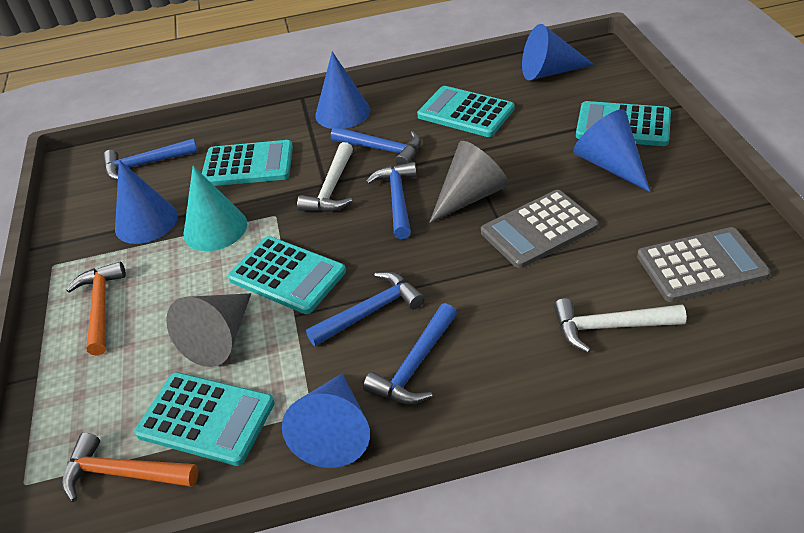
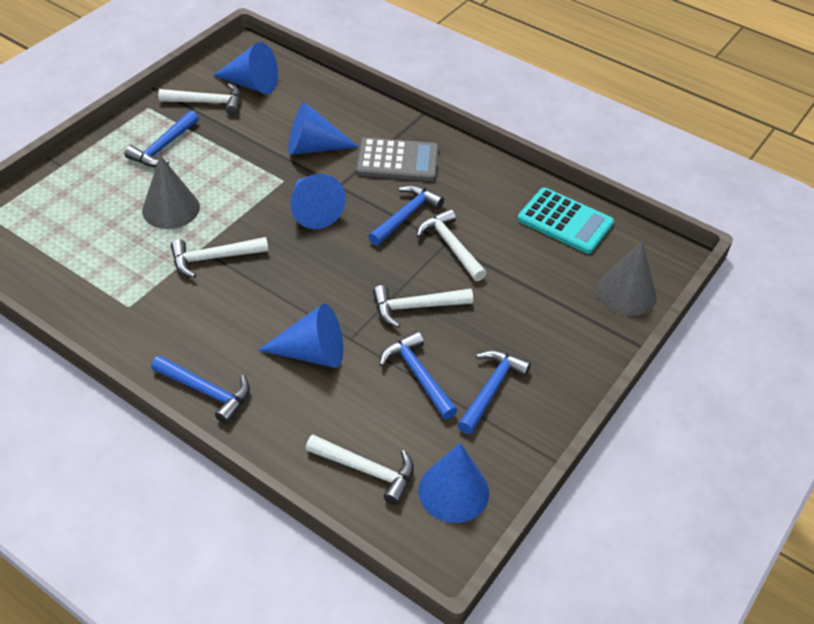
grey calculator: [481,190,599,268] [637,227,771,302] = 2 -> [356,137,439,181] = 1
orange hammer: [62,433,199,502] [66,261,126,356] = 2 -> none = 0
turquoise calculator: [134,372,275,466] [202,140,293,186] [228,236,346,314] [417,86,515,137] [576,101,671,146] = 5 -> [517,187,614,254] = 1
turquoise cone: [184,166,248,251] = 1 -> none = 0
white hammer: [297,142,353,212] [554,298,687,353] = 2 -> [158,83,241,115] [171,237,268,278] [306,435,414,505] [373,285,473,328] [417,209,486,281] = 5

